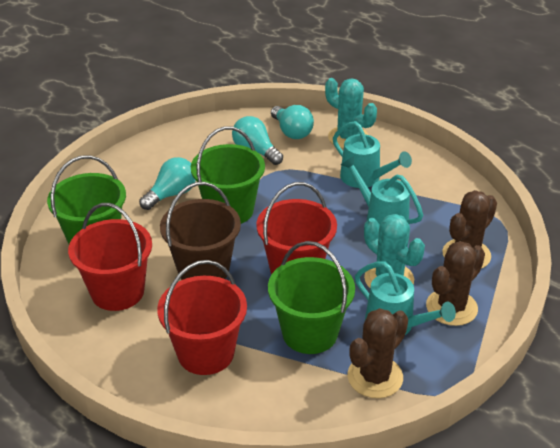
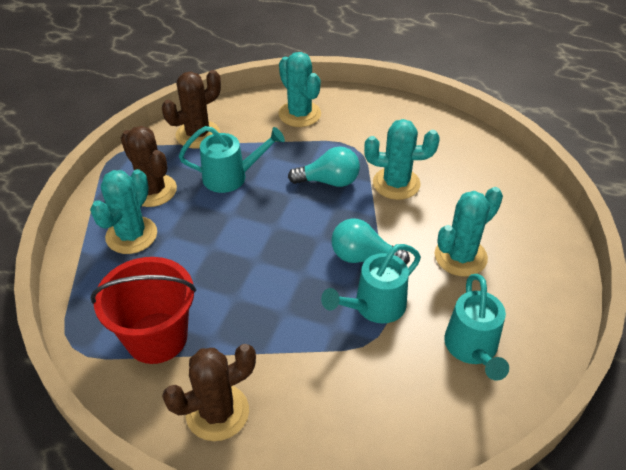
brown bucket: [160,182,241,280] = 1 -> none = 0
green bucket: [47,155,126,244] [191,127,265,224] [268,241,355,354] = 3 -> none = 0
red bucket: [68,203,152,311] [157,260,247,375] [256,182,337,275] = 3 -> [91,257,196,364] = 1
turquoise cactus: [325,78,377,149] [364,214,425,288] = 2 -> [90,169,157,254] [278,52,321,127] [364,119,440,200] [435,187,503,276] = 4
turquoise light bulb: [139,157,196,210] [232,116,283,165] [271,105,314,139] = 3 -> [288,146,360,187] [331,218,410,265] = 2

